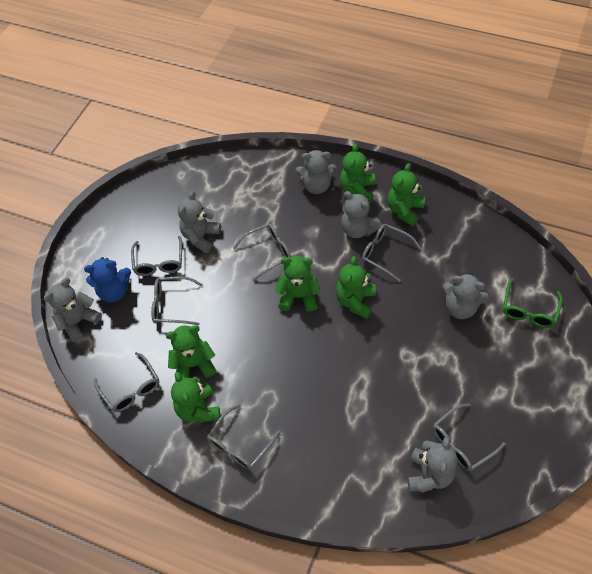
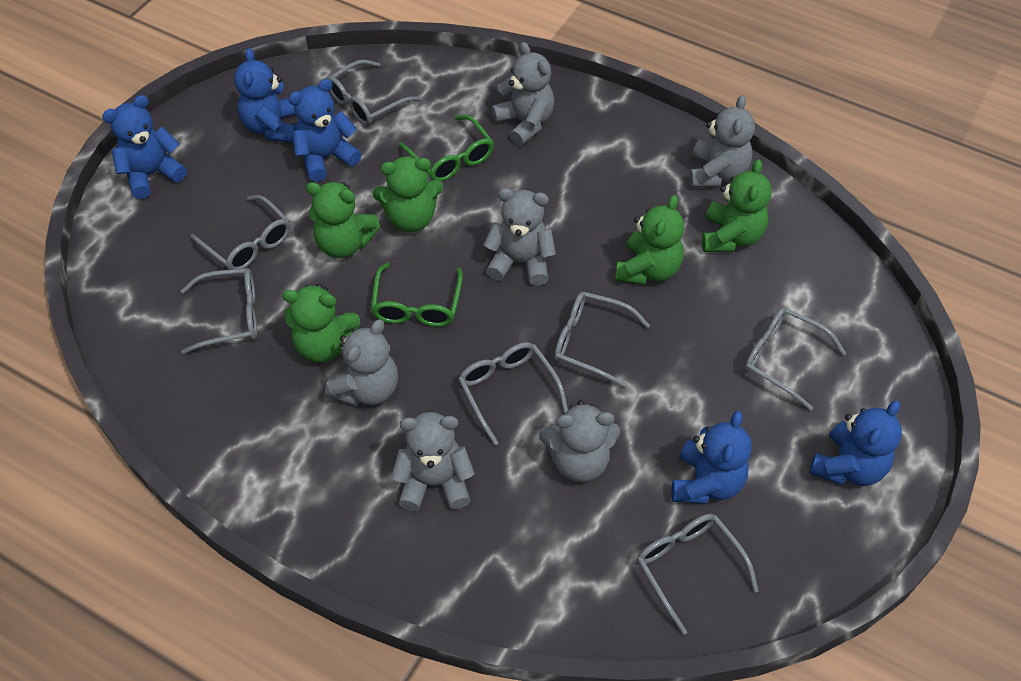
blue teddy bear: [84,257,131,303] = 1 -> [102,95,187,199] [234,48,296,143] [288,79,361,182] [672,411,752,504] [809,400,902,486] = 5
green glasses: [503,278,563,328] = 1 -> [371,263,463,327] [399,115,494,182] = 2
green teddy bear: [166,325,216,381] [171,372,220,422] [275,256,321,312] [336,256,376,319] [340,144,375,204] [387,163,425,226] = 6 -> [282,284,361,363] [306,182,380,258] [373,156,443,232] [615,195,684,285] [702,159,771,252] = 5

